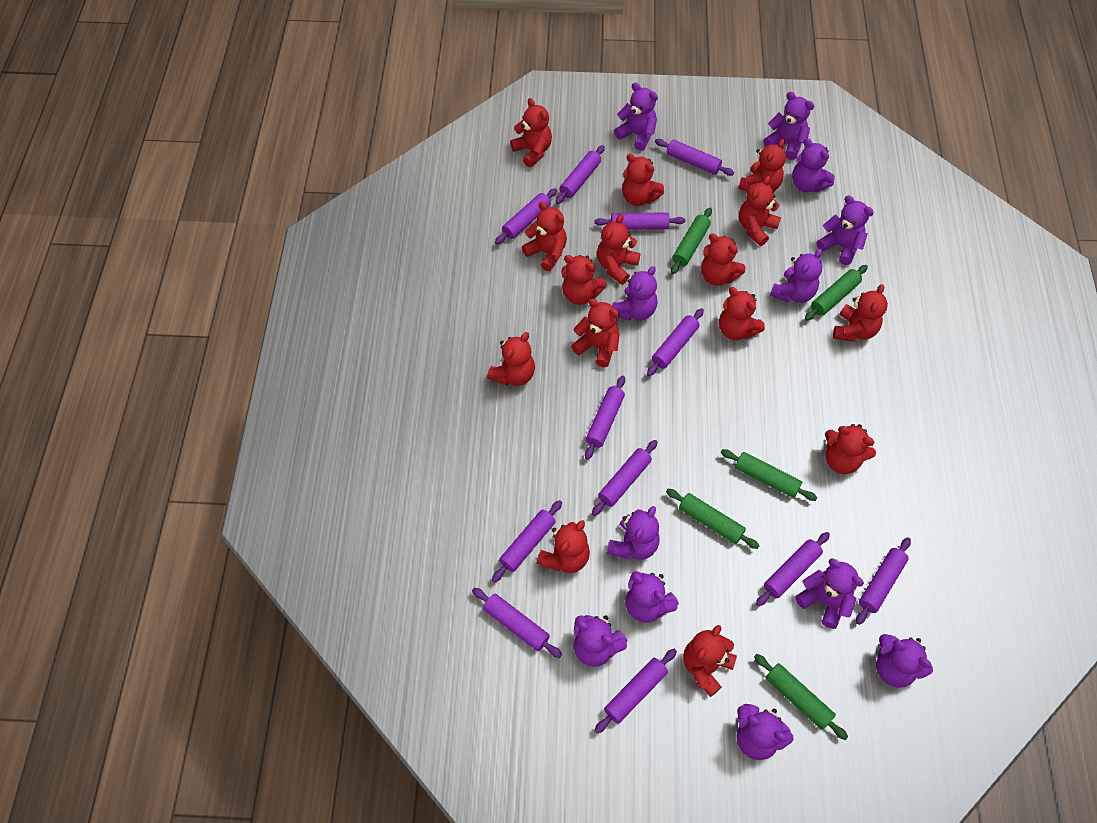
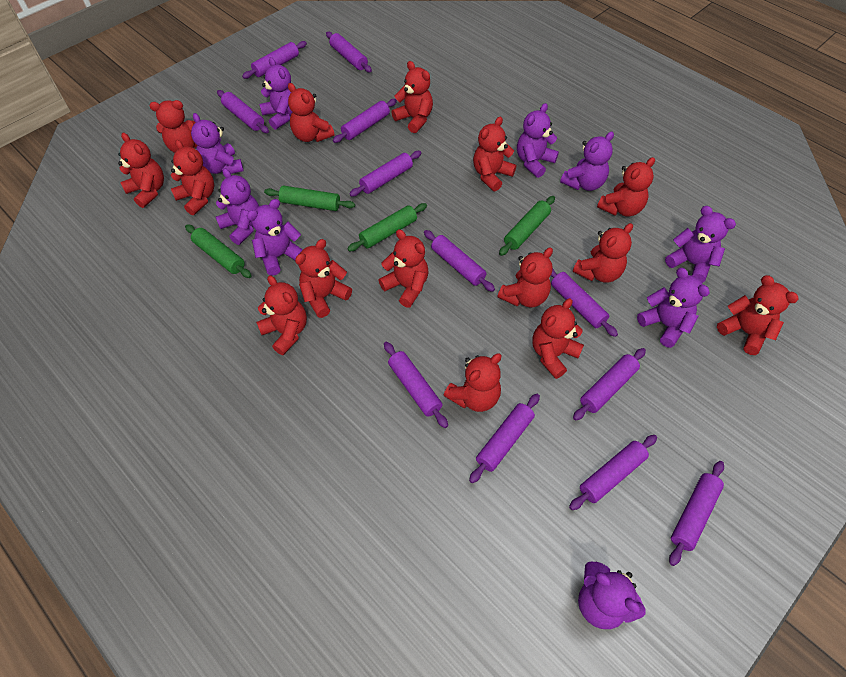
green rolling pin: [666,489,760,549] [671,208,712,274] [721,449,817,501] [754,654,848,740] [805,265,868,320] = 5 -> [185,224,252,278] [264,185,355,211] [347,203,427,251] [499,196,555,256] = 4
purple teddy bear: [574,615,627,667] [607,506,659,560] [612,266,658,321] [614,83,658,151] [625,571,679,623] [737,704,794,760] [763,92,814,160] [770,249,823,303] [792,138,835,192] [795,558,864,629] [817,195,874,265] [876,634,933,688] = 12 -> [191,113,244,174] [216,168,259,245] [247,199,303,276] [259,57,292,130] [517,103,559,178] [560,132,614,191] [578,561,646,629] [637,268,710,348] [665,206,736,283] = 9

